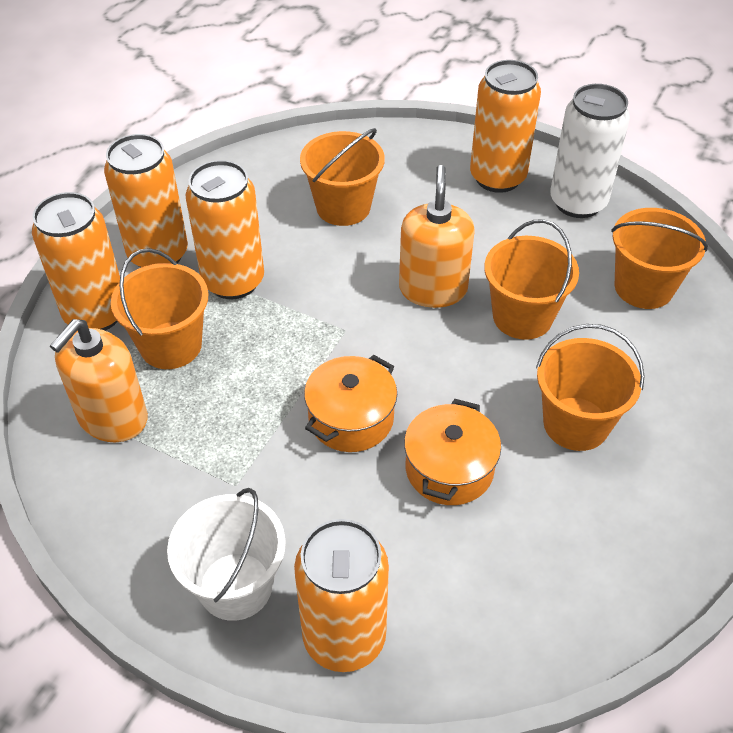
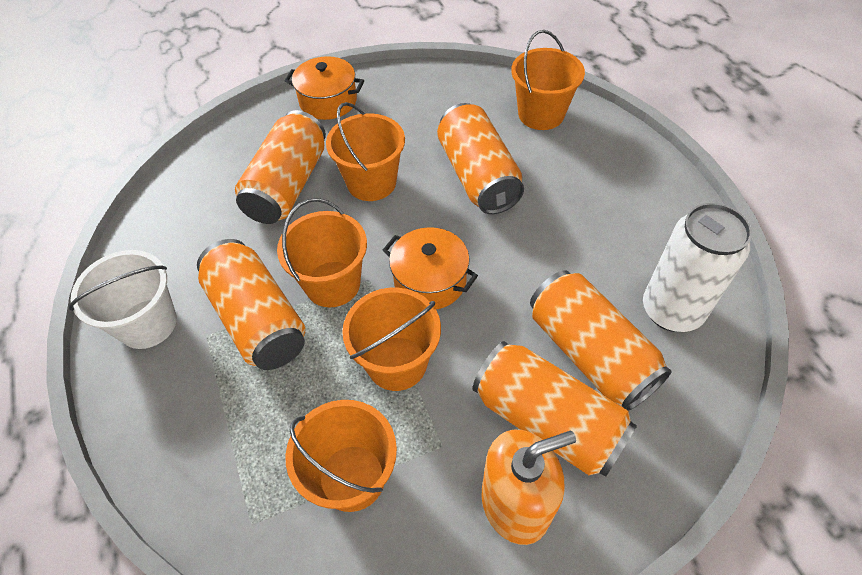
orange soap dispenser: [50,319,148,442] [399,165,475,308] = 2 -> [481,430,576,545] = 1

